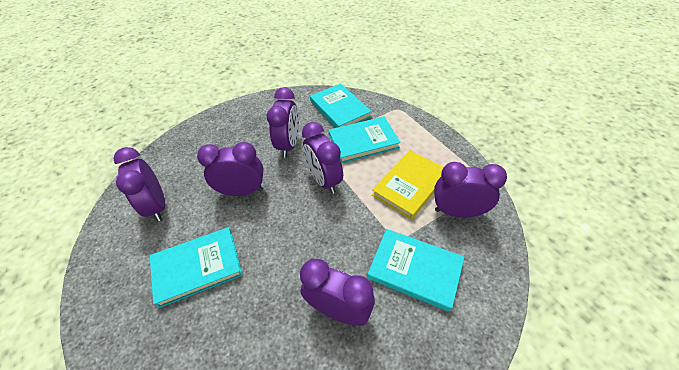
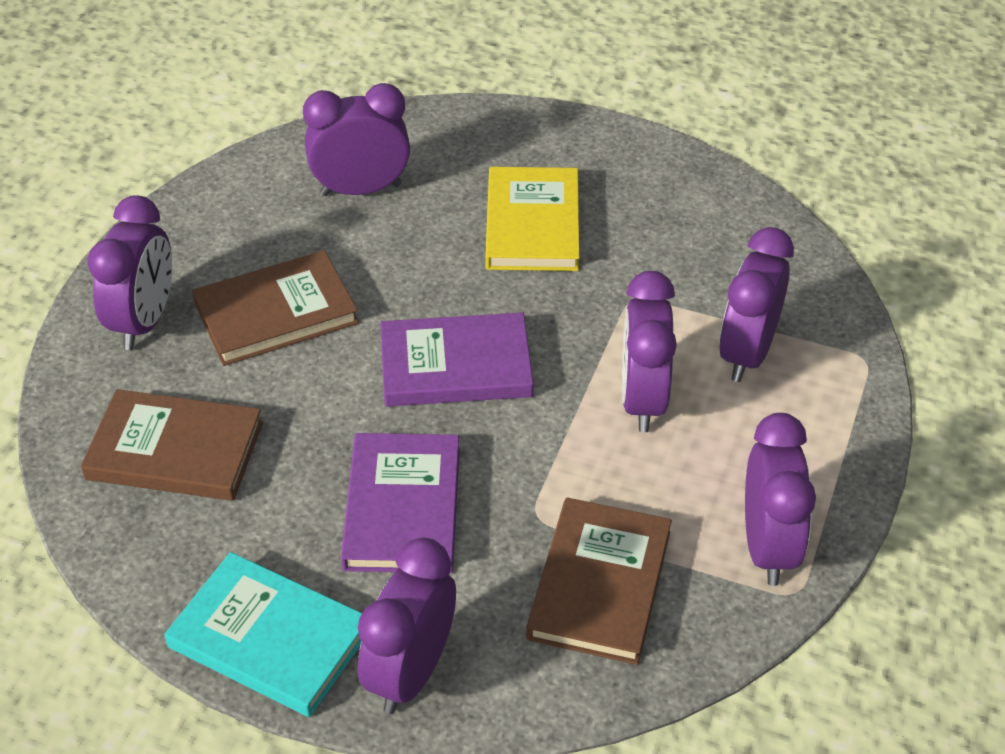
brown book: none = 0 -> [81,389,263,501] [192,250,359,366] [526,497,672,665] = 3
purple book: none = 0 -> [341,433,460,573] [380,312,533,407] = 2
turquoise book: [150,227,242,308] [310,83,372,128] [329,117,401,163] [367,229,464,312] = 4 -> [164,552,362,717] = 1

